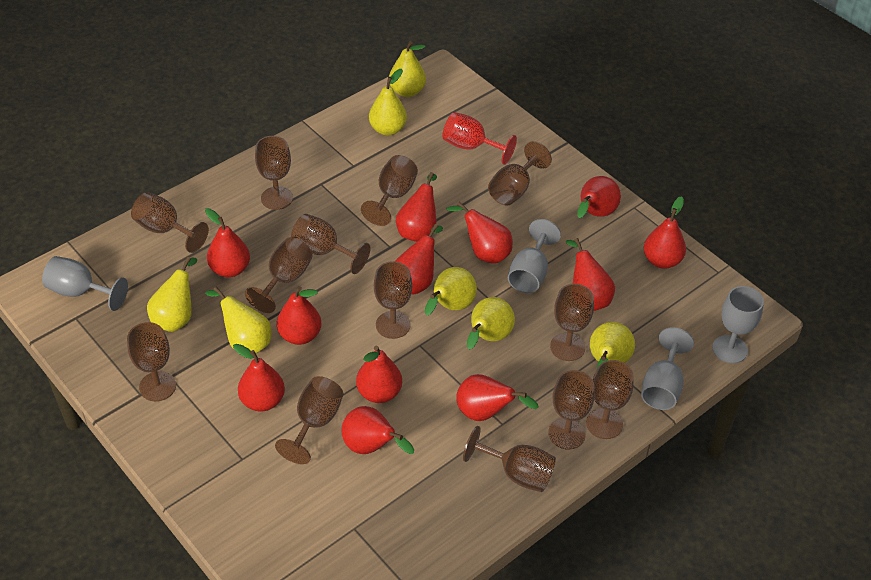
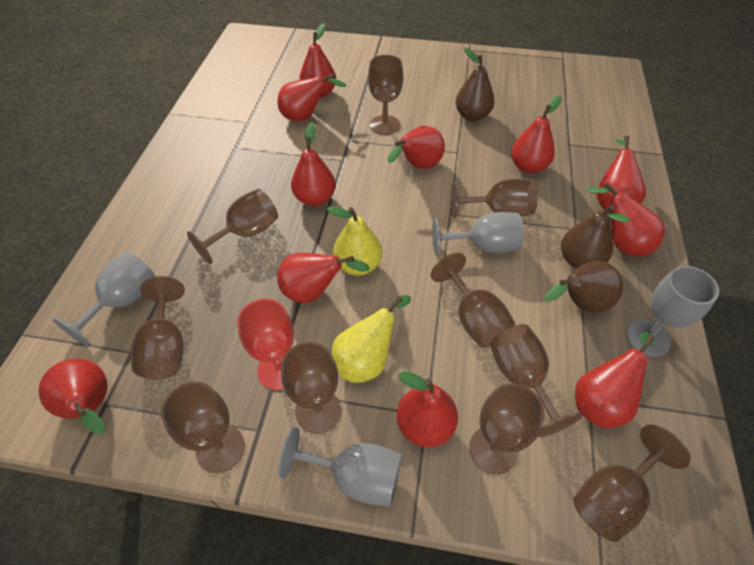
brown goblet: [127,322,176,401] [131,192,209,253] [245,237,312,313] [255,136,293,210] [275,376,344,464] [291,214,370,274] [361,155,418,226] [374,261,412,339] [463,426,556,492] [488,141,552,206] [548,370,595,450] [550,284,594,361] [586,360,634,439] = 13 -> [131,276,185,379] [161,382,245,473] [187,189,278,264] [281,342,341,434] [368,55,403,135] [431,253,515,348] [451,178,538,218] [469,383,544,475] [490,324,582,437] [573,425,691,542] = 10
brown pear: none = 0 -> [456,48,494,121] [544,261,623,313] [561,204,630,268] = 3
red pear: [205,208,250,277] [233,344,285,412] [277,286,322,345] [341,406,414,454] [356,346,402,403] [395,224,443,295] [396,172,437,242] [447,201,513,264] [456,374,539,421] [566,238,615,311] [577,176,621,218] [644,196,686,269] = 12 -> [39,358,107,435] [277,74,347,121] [277,252,370,303] [291,122,336,206] [300,23,336,98] [388,126,445,169] [397,372,458,447] [511,96,562,173] [575,332,655,428] [586,182,665,256] [596,136,646,212] = 11
yellow pear: [147,257,197,332] [205,287,271,353] [369,69,407,135] [389,41,426,97] [425,267,477,316] [467,297,515,350] [590,322,635,370] = 7 -> [327,207,382,276] [332,295,411,383] = 2

